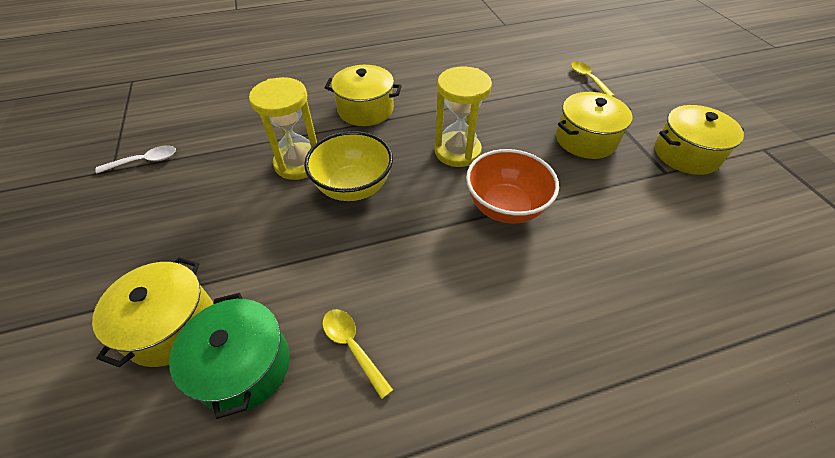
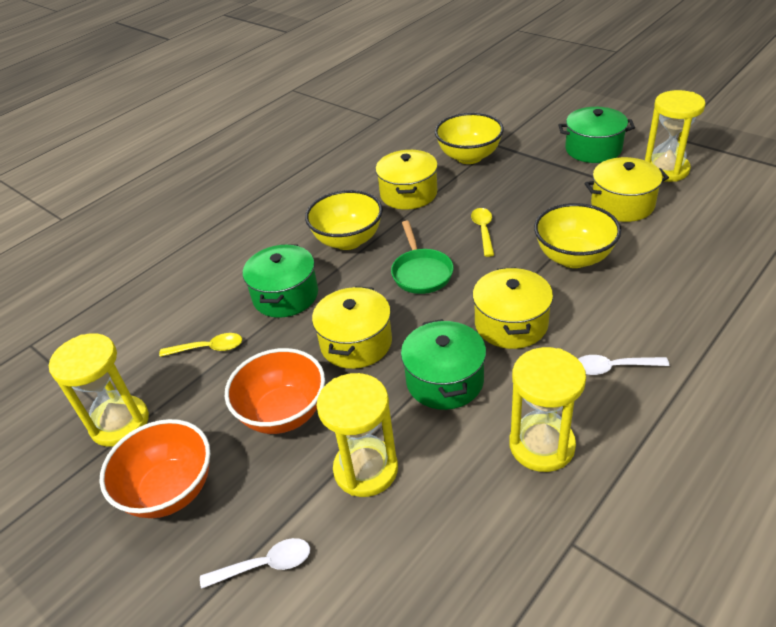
green pan: none = 0 -> [391,221,454,294] = 1
green pot: [169,293,290,419] = 1 -> [243,245,318,318] [401,319,486,410] [558,107,635,163] = 3
orange bowl: [466,149,559,223] = 1 -> [100,419,210,518] [225,348,325,434] = 2
white spoon: [95,145,176,173] = 1 -> [200,538,310,589] [578,355,669,375] = 2
yellow bowl: [304,131,393,201] = 1 -> [305,190,383,250] [435,113,504,164] [534,203,621,268] = 3
yellow hourglass: [249,77,317,180] [435,66,492,167] = 2 -> [49,333,149,447] [316,373,398,497] [509,347,586,472] [645,90,706,182] = 4

